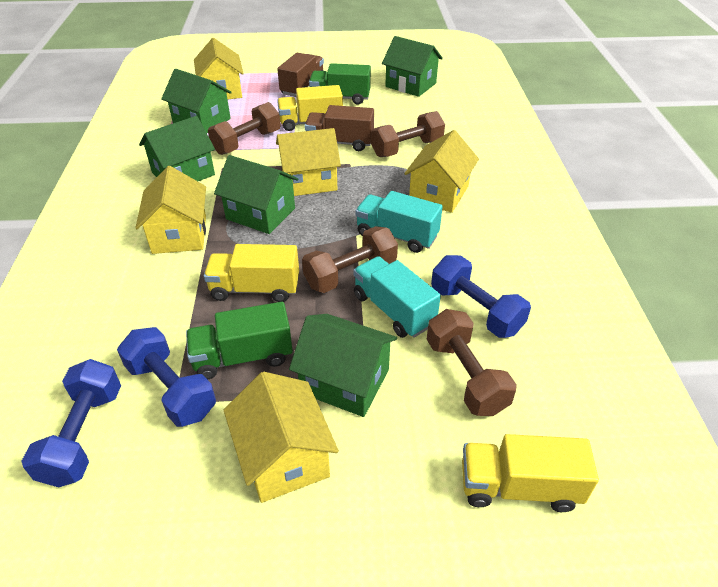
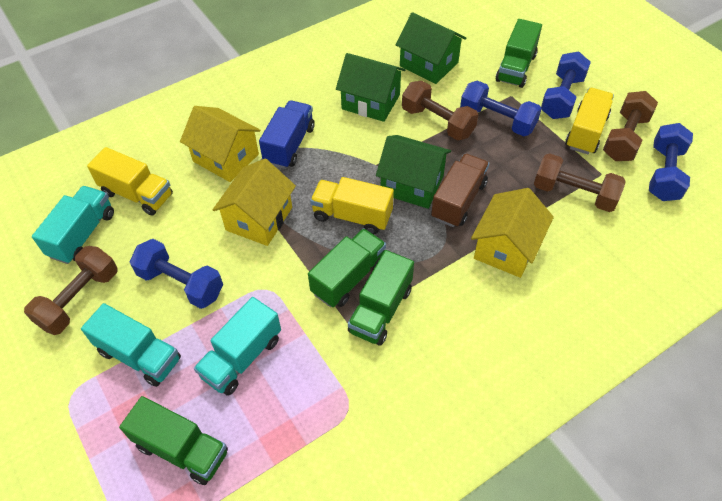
blue dumbbell: [21,359,121,487] [117,327,216,427] [431,255,531,338] = 3 -> [130,239,223,309] [460,81,542,136] [541,51,591,119] [649,123,693,201] = 4
blue truck: none = 0 -> [259,100,315,169] = 1
brown truck: [277,53,324,97] [304,105,374,151] = 2 -> [431,153,489,227] = 1
green house: [139,116,215,181] [161,69,232,133] [214,155,298,234] [289,314,397,417] [382,36,443,97] = 5 -> [336,53,406,122] [376,135,451,209] [396,12,466,84] = 3
green truck: [186,302,293,379] [309,63,371,105] = 2 -> [119,396,228,485] [308,228,386,307] [348,250,414,346] [495,19,542,88] = 4
turquoise truck: [353,256,441,338] [355,191,443,253] = 2 -> [32,186,114,264] [81,303,181,387] [194,297,281,396] = 3
yellow house: [135,166,206,254] [194,38,244,99] [224,372,339,503] [276,128,341,196] [404,130,479,213] = 5 -> [180,106,261,182] [213,159,296,246] [471,188,554,278] = 3

